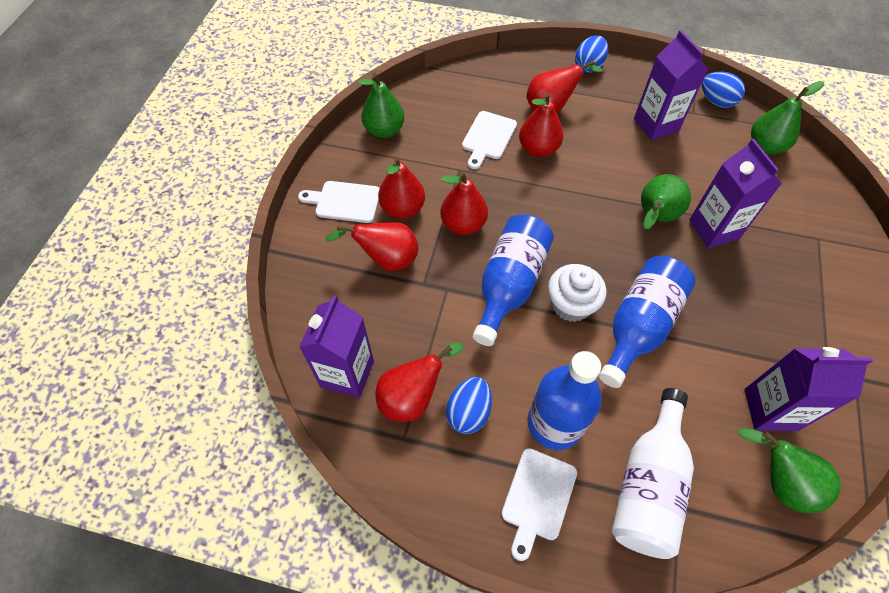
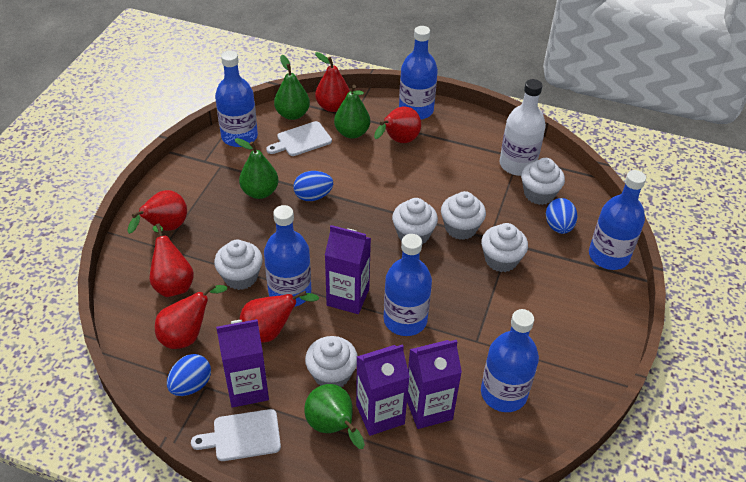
blue bottle: [473,214,554,346] [528,351,602,450] [599,256,696,388] = 3 -> [215,51,258,147] [264,205,311,307] [384,234,432,336] [399,26,438,120] [481,309,539,412] [589,170,646,270] = 6
white cupcake: [548,264,607,322] = 1 -> [214,240,263,290] [305,336,358,387] [392,198,438,245] [441,191,486,240] [481,223,528,272] [521,158,565,205] = 6
white cutting board: [298,181,380,223] [462,111,517,169] [501,448,577,561] = 3 -> [191,409,281,461] [266,121,332,156] = 2

